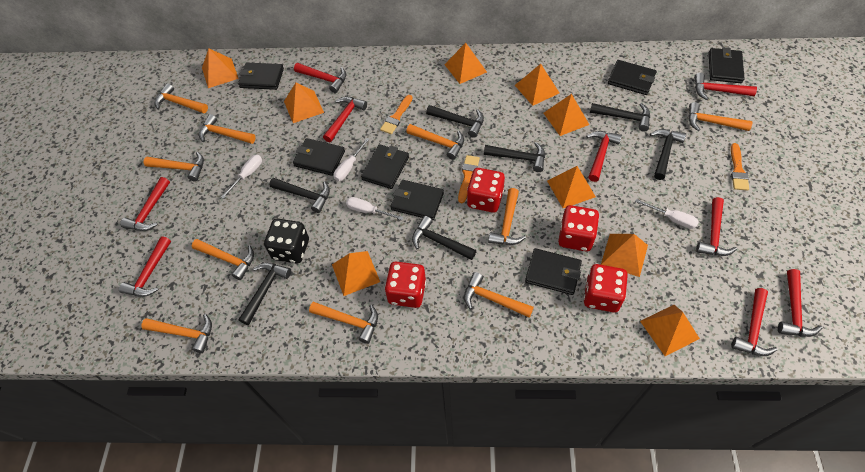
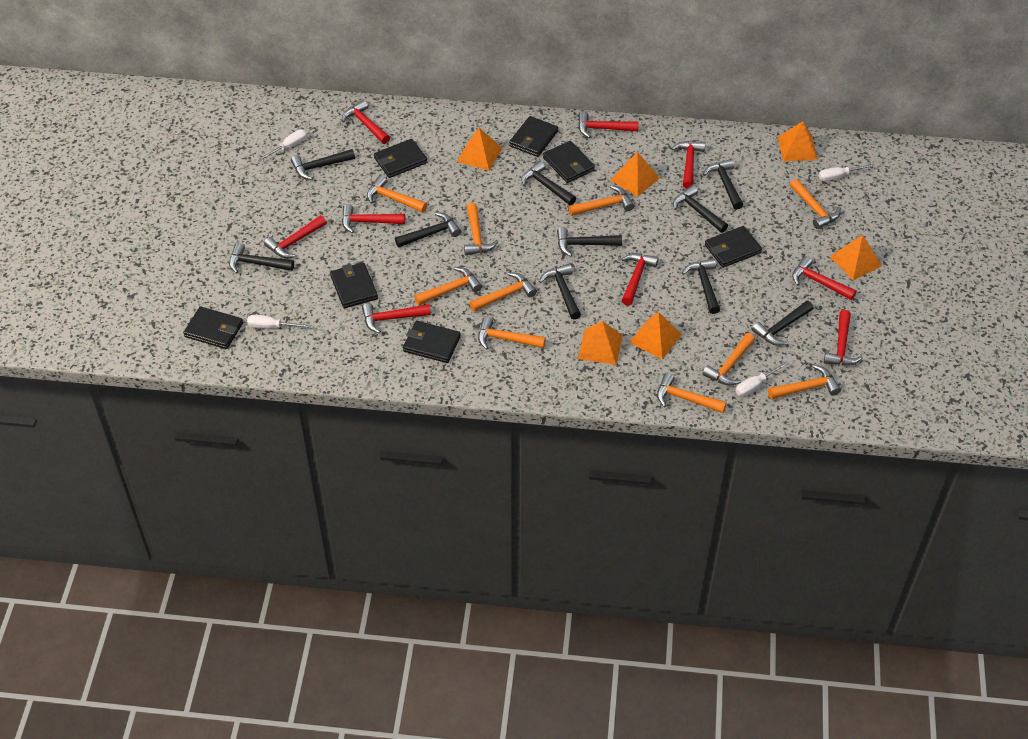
black dice: [264,219,309,264] = 1 -> none = 0
black hammer: [239,263,291,325] [269,178,330,213] [412,216,476,260] [426,105,484,138] [484,142,545,172] [590,103,650,132] [650,129,686,180] = 7 -> [229,243,294,274] [291,149,355,180] [395,212,461,248] [521,161,576,205] [539,264,581,319] [557,227,622,257] [673,185,728,233] [682,258,720,314] [703,159,743,210] [752,301,814,346] = 10
orange brush: [380,95,413,134] [458,155,480,203] [731,143,749,191] = 3 -> none = 0
orange pyramid: [202,49,239,88] [284,82,324,123] [332,251,380,296] [444,43,487,84] [515,64,559,106] [544,94,589,136] [547,166,596,208] [601,234,648,277] [640,305,700,356] = 9 -> [457,128,502,171] [578,321,623,365] [611,152,660,197] [629,312,682,359] [778,121,818,161] [830,235,882,280] = 6
red dice: [385,262,426,308] [467,168,505,213] [558,205,599,252] [584,264,628,313] = 4 -> none = 0

